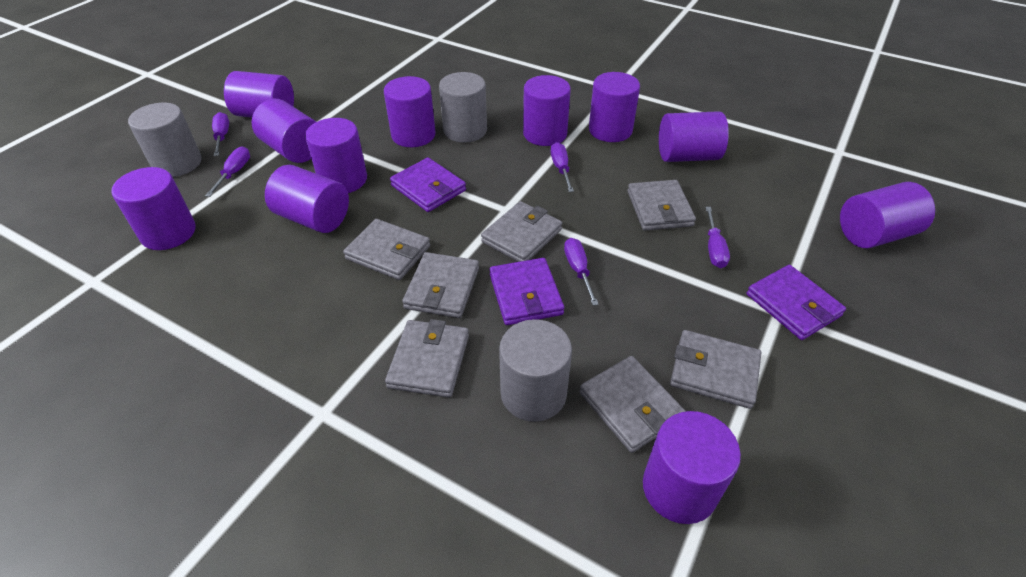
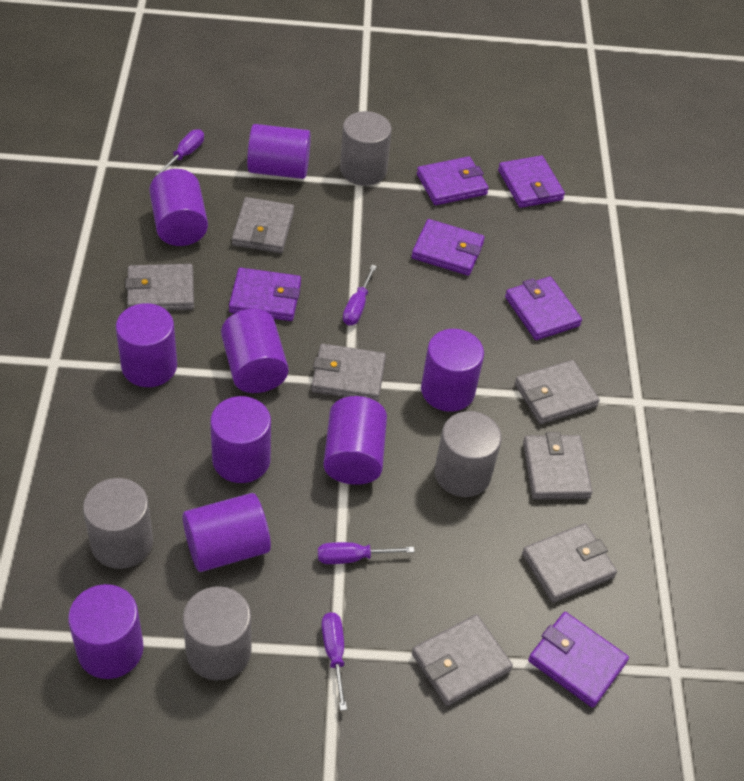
grey cylinder: [128,103,202,177] [439,72,487,143] [499,319,572,422] = 3 -> [83,478,153,569] [183,586,252,681] [340,111,392,186] [434,411,502,497] = 4
purple cylinder: [111,167,196,250] [224,71,294,118] [252,99,316,163] [265,165,349,233] [305,118,367,193] [384,76,436,147] [523,75,571,146] [589,72,640,142] [643,411,741,524] [659,111,729,162] [840,182,935,248] = 11 -> [68,584,144,679] [116,303,177,387] [149,169,208,246] [183,493,271,572] [210,396,271,483] [221,309,288,393] [247,124,311,179] [323,396,387,485] [421,329,484,412] = 9
purple screwdriver: [205,147,250,197] [212,112,229,156] [551,142,574,192] [564,238,599,306] [706,207,730,268] = 5 -> [155,129,204,175] [318,542,415,564] [321,612,347,711] [343,265,377,326] = 4
purple wallet: [390,158,466,212] [490,258,564,325] [747,265,846,340] = 3 -> [229,268,301,321] [412,219,485,276] [417,157,489,205] [498,156,565,208] [505,277,582,340] [528,612,629,708] = 6

